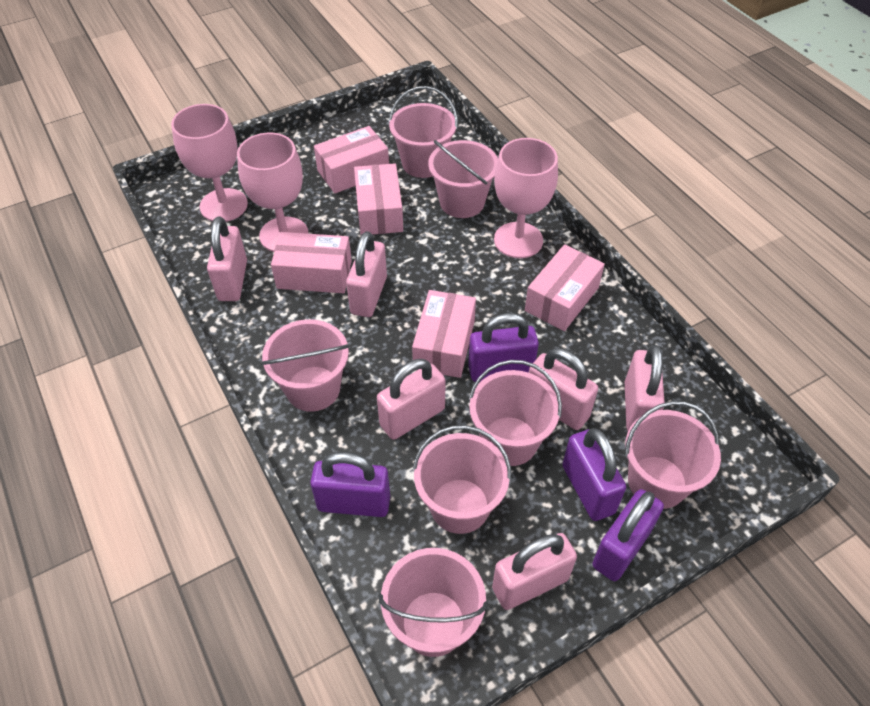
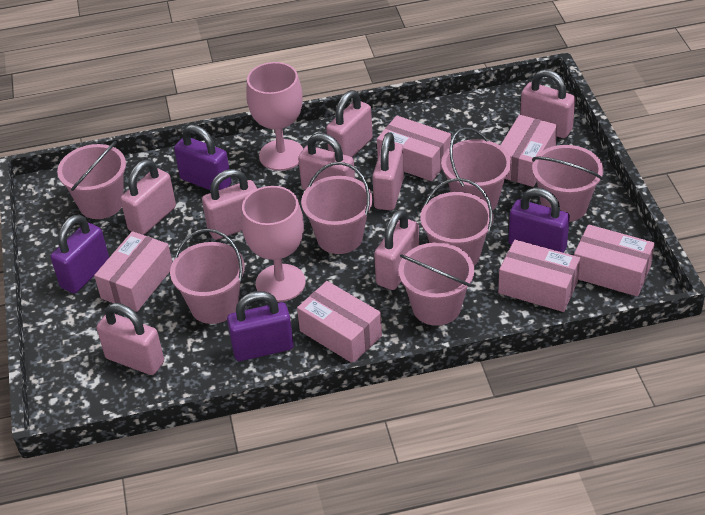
pink box: [271,232,352,293] [314,126,389,193] [354,163,403,235] [412,290,476,378] [525,244,605,331] = 5 -> [94,231,172,312] [297,281,382,363] [377,116,451,181] [498,240,580,312] [500,115,557,187] [574,224,655,297] = 6
pink goblet: [171,104,248,222] [237,133,309,252] [494,138,558,258] = 3 -> [241,186,306,302] [246,62,303,171] = 2
pink padlock: [207,216,247,301] [346,231,387,317] [377,359,446,440] [492,533,577,610] [529,348,598,430] [625,345,665,431] = 6 -> [96,303,164,375] [120,159,176,235] [202,169,258,240] [298,133,355,190] [326,90,373,157] [372,132,404,211] [374,209,419,290] [520,69,576,138] = 8

